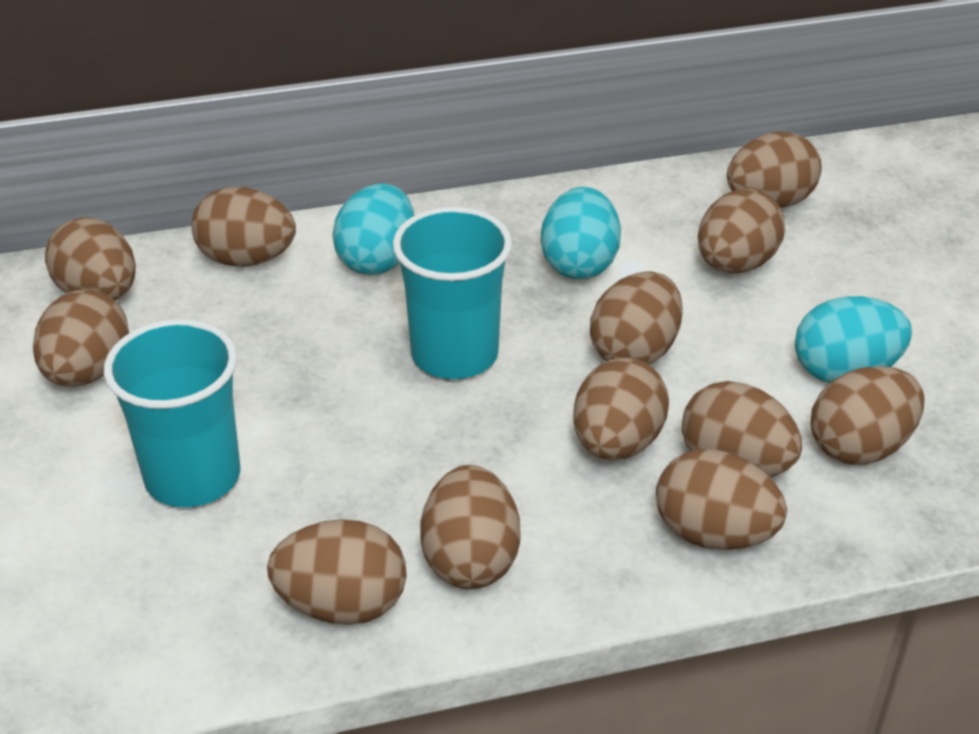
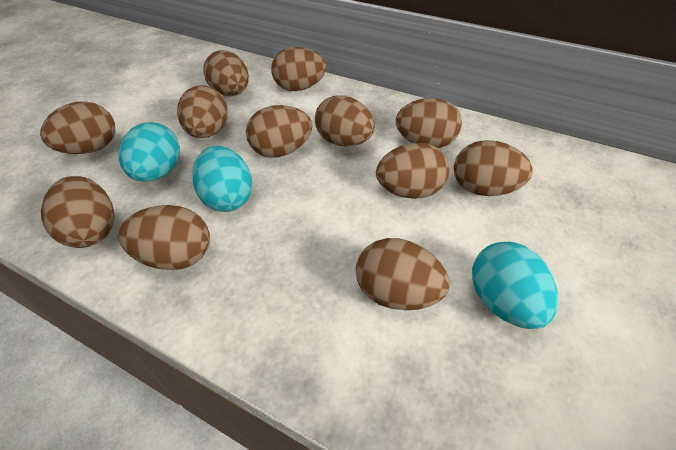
turquoise cup: [104,319,241,507] [393,207,512,379] = 2 -> none = 0

